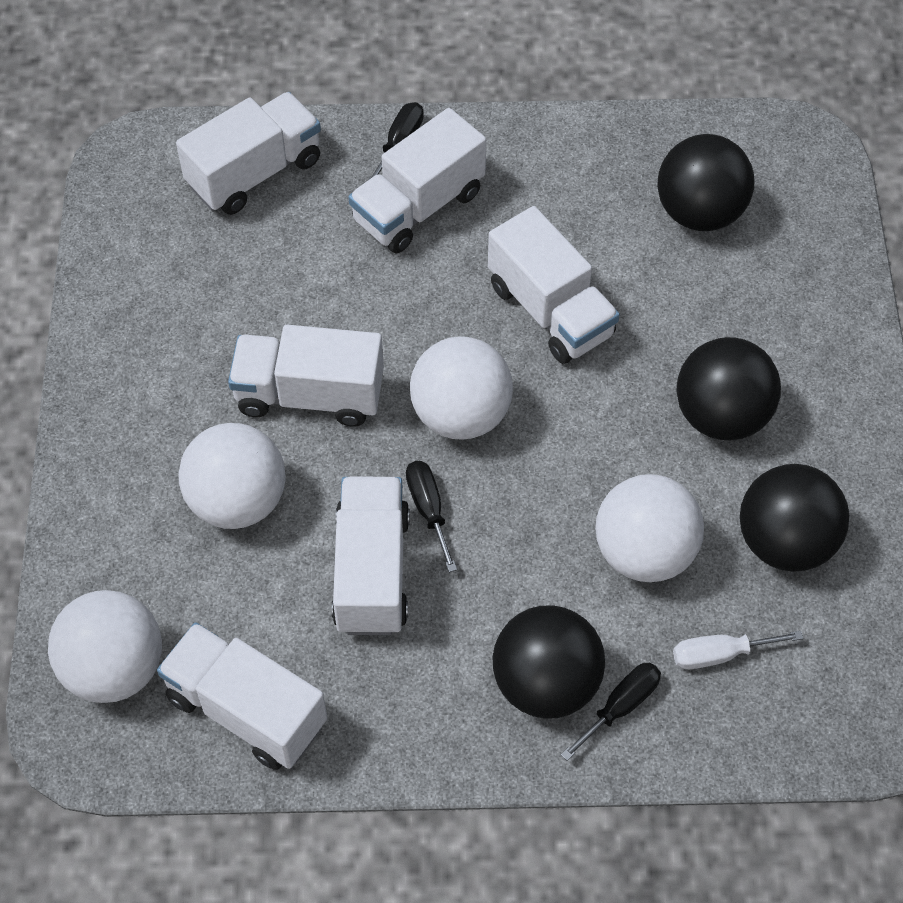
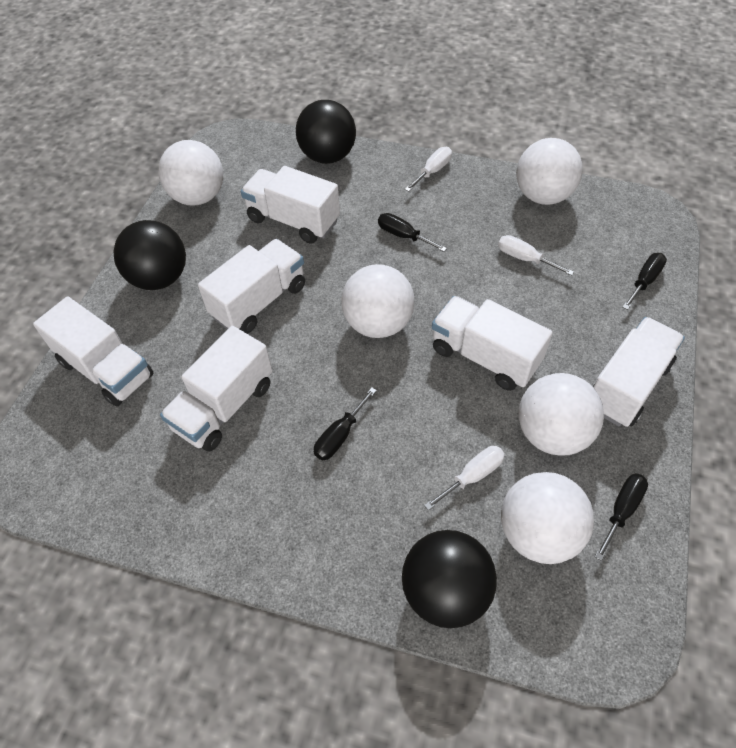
black ball: [493,605,605,719] [657,134,754,231] [676,337,781,440] [740,464,849,572] = 4 -> [113,220,186,290] [296,100,356,164] [402,530,497,628] = 3
black screwdriver: [368,102,424,180] [406,461,457,572] [561,663,661,761] = 3 -> [314,387,377,460] [378,213,447,252] [595,473,648,561] [623,253,667,310] = 4
white ball: [48,590,162,703] [178,423,286,529] [410,336,513,440] [595,474,704,582] = 4 -> [158,140,223,206] [341,264,415,338] [501,472,594,564] [516,138,583,205] [519,373,604,456] = 5
white screwdriver: [673,631,803,669] = 1 -> [405,147,452,192] [424,446,505,511] [498,235,574,276] = 3

